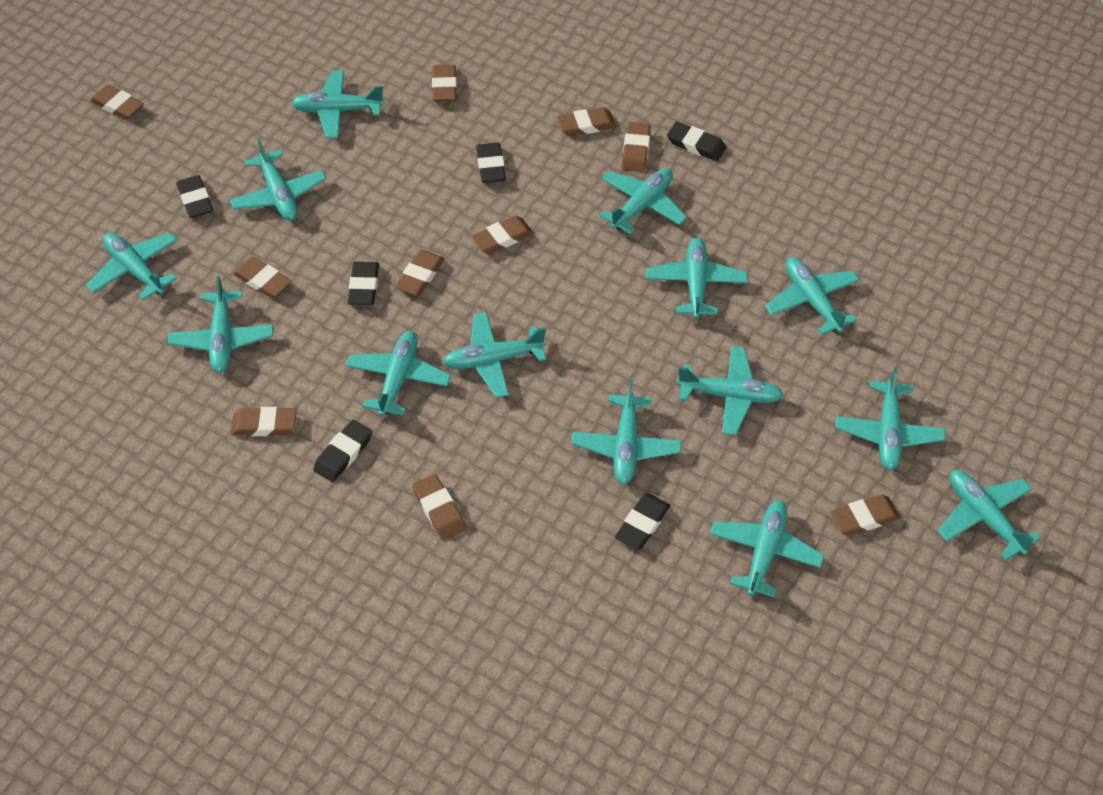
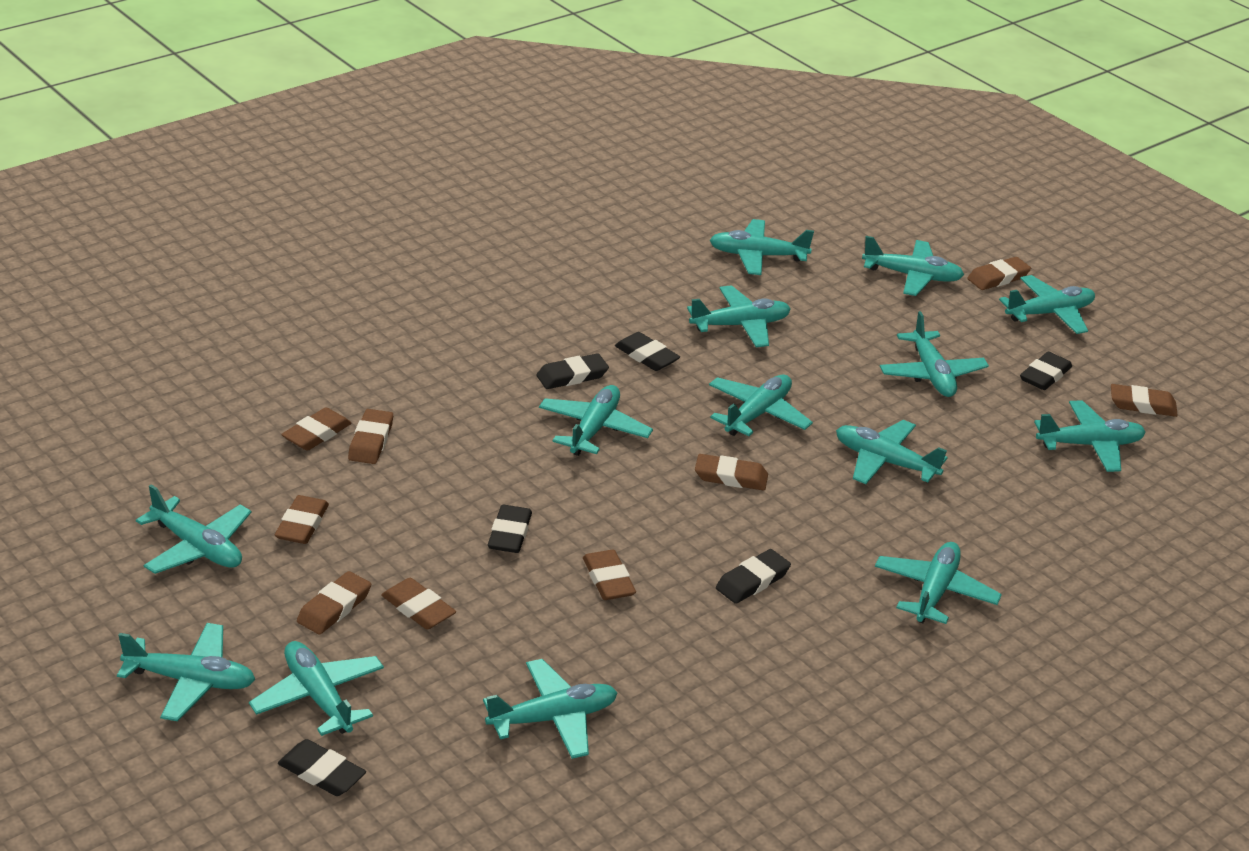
brown eraser: [90,84,144,120] [231,407,297,436] [233,257,292,298] [395,250,444,296] [412,474,466,540] [432,65,457,102] [471,216,534,254] [557,107,616,136] [622,122,651,172] [830,494,900,536] = 10 -> [275,495,329,544] [281,407,352,451] [297,571,371,634] [348,409,393,464] [381,578,456,630] [583,549,636,600] [695,454,768,491] [967,257,1031,290] [1111,384,1178,417] = 9

